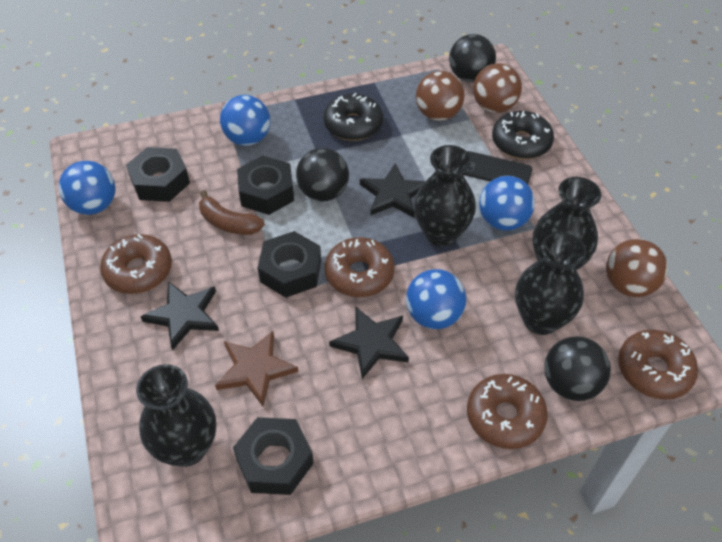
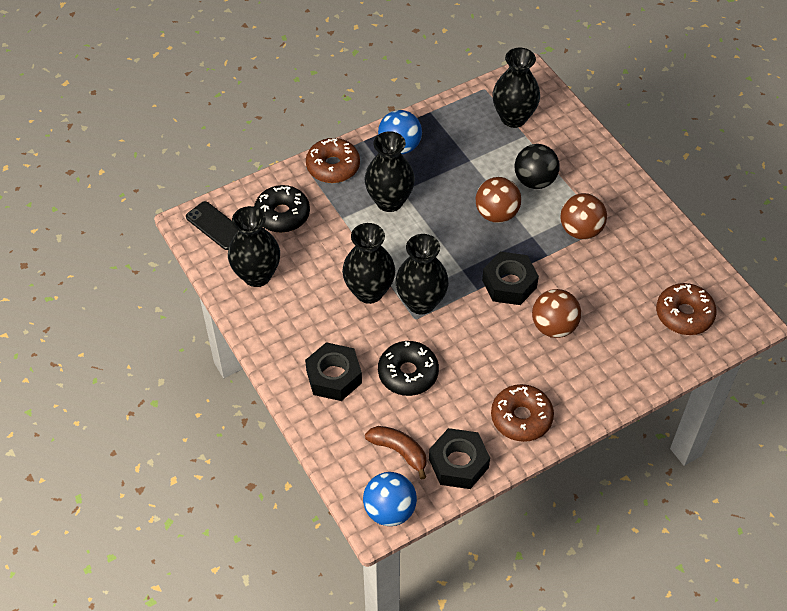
black ball: [296,148,349,201] [449,34,496,82] [544,336,611,401] = 3 -> [514,144,560,189] = 1
black nut: [126,147,190,202] [233,417,314,495] [237,156,294,215] [258,231,321,298] = 4 -> [305,342,362,401] [429,428,490,489] [482,252,539,305] = 3
black star: [141,281,219,351] [329,306,409,379] [360,163,425,217] = 3 -> none = 0
black vase: [136,364,216,467] [414,145,476,247] [515,232,587,335] [533,177,601,270] = 4 -> [228,206,280,287] [342,223,395,304] [365,131,415,212] [395,234,449,315] [493,48,540,128] = 5
blue ball: [58,161,116,215] [220,95,270,146] [406,269,466,329] [479,176,535,231] = 4 -> [363,472,417,526] [378,110,422,154] = 2
brown donut: [100,234,172,294] [325,237,395,297] [467,374,548,449] [618,329,698,400] = 4 -> [306,138,360,183] [491,384,554,442] [656,283,717,335] = 3
brown star: [215,331,298,406] = 1 -> none = 0

